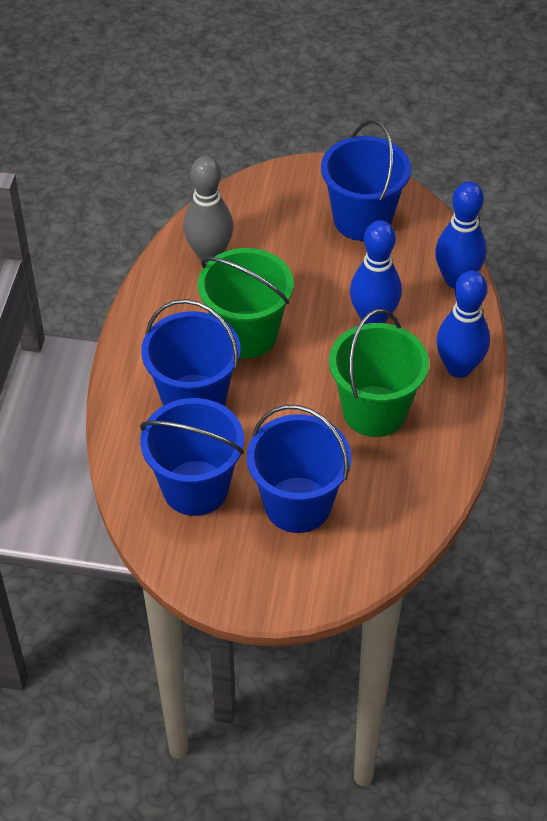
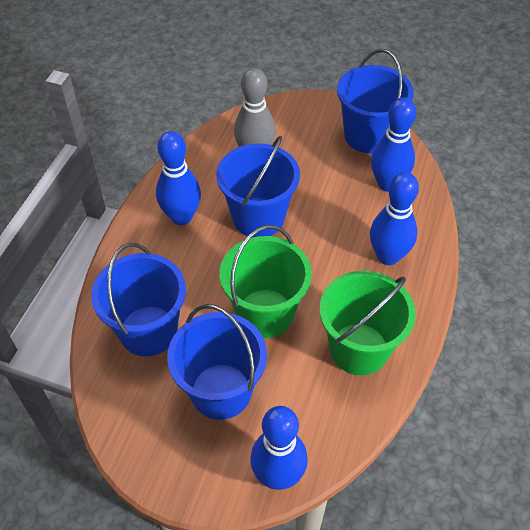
blue bowling pin: [350,220,402,324] [435,181,486,289] [436,270,490,378] = 3 -> [156,131,201,225] [250,406,308,490] [370,172,419,265] [371,97,416,192] = 4

